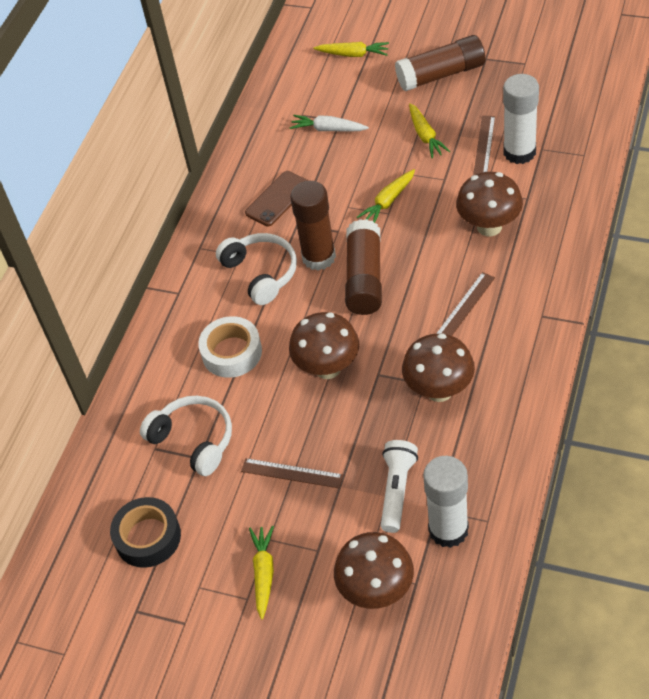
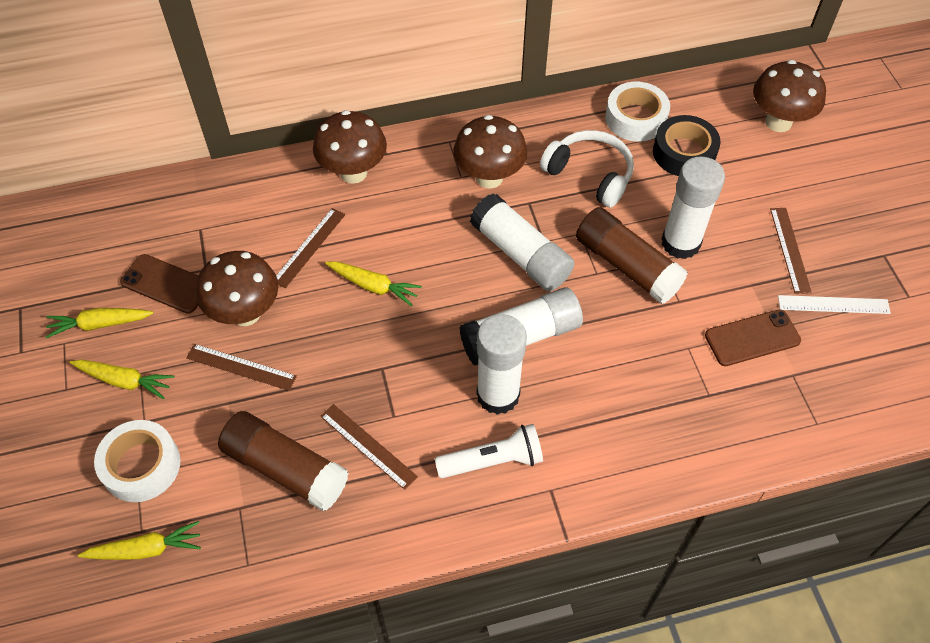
brown glue stick: [290,181,336,271] [345,219,382,315] [395,35,485,91] = 3 -> [218,411,348,511] [576,207,688,304] = 2
brown phone: [245,171,309,226] = 1 -> [120,254,198,314] [705,310,801,366] = 2
brown ruler: [241,458,343,488] [436,272,495,336] [473,115,495,175] = 3 -> [186,344,297,391] [276,208,345,288] [320,404,418,490] [770,208,812,294] = 4
white carrot: [289,115,369,132] = 1 -> none = 0
white glue stick: [423,456,469,548] [503,74,539,164] = 2 -> [459,287,583,366] [470,193,575,291] [477,314,527,415] [661,156,725,259] = 4
white headphones: [140,396,232,476] [216,233,297,305] = 2 -> [540,130,634,208] = 1
white ruler: none = 0 -> [778,295,891,314] = 1
white tape: [198,316,262,378] = 1 -> [94,420,181,502] [605,82,670,142] = 2

